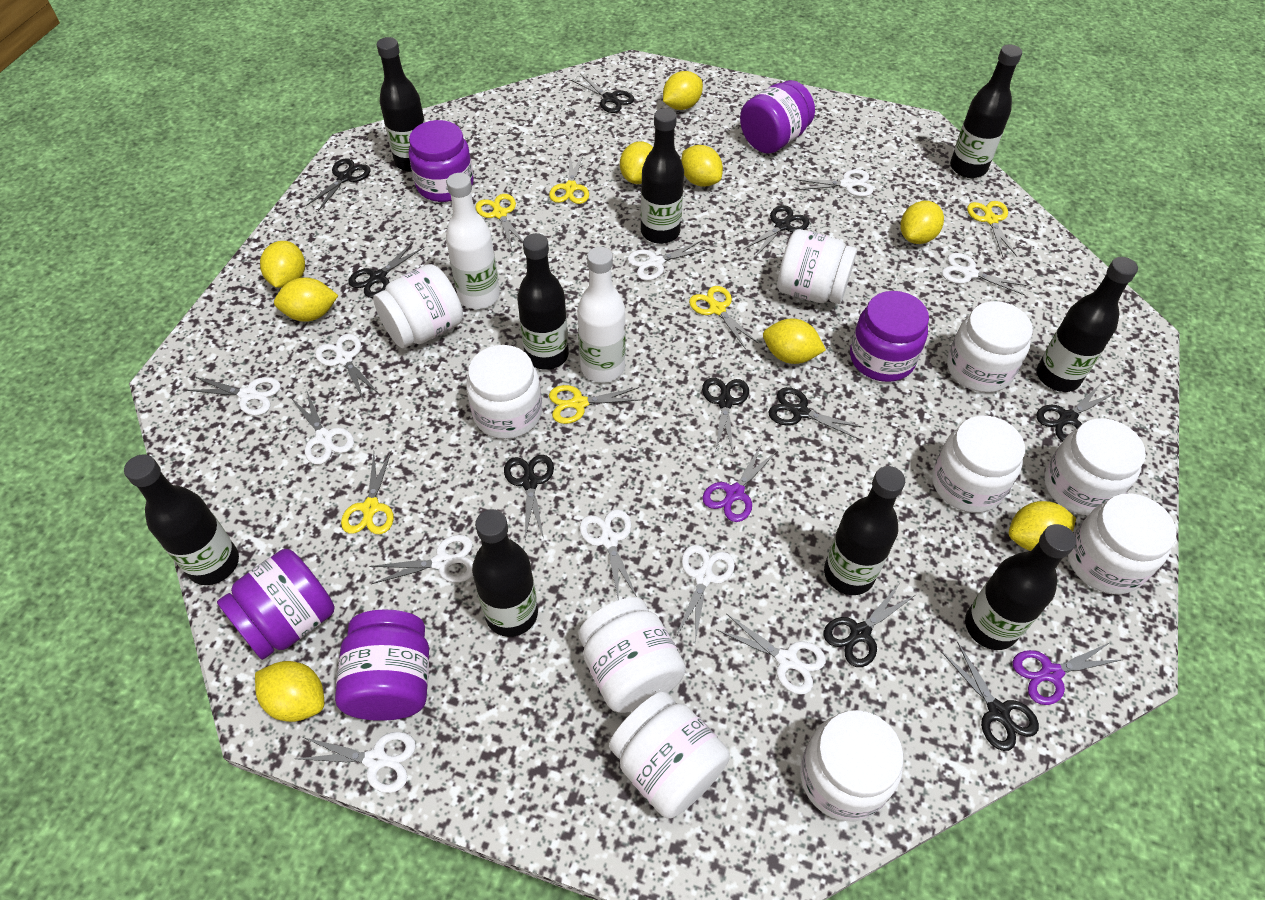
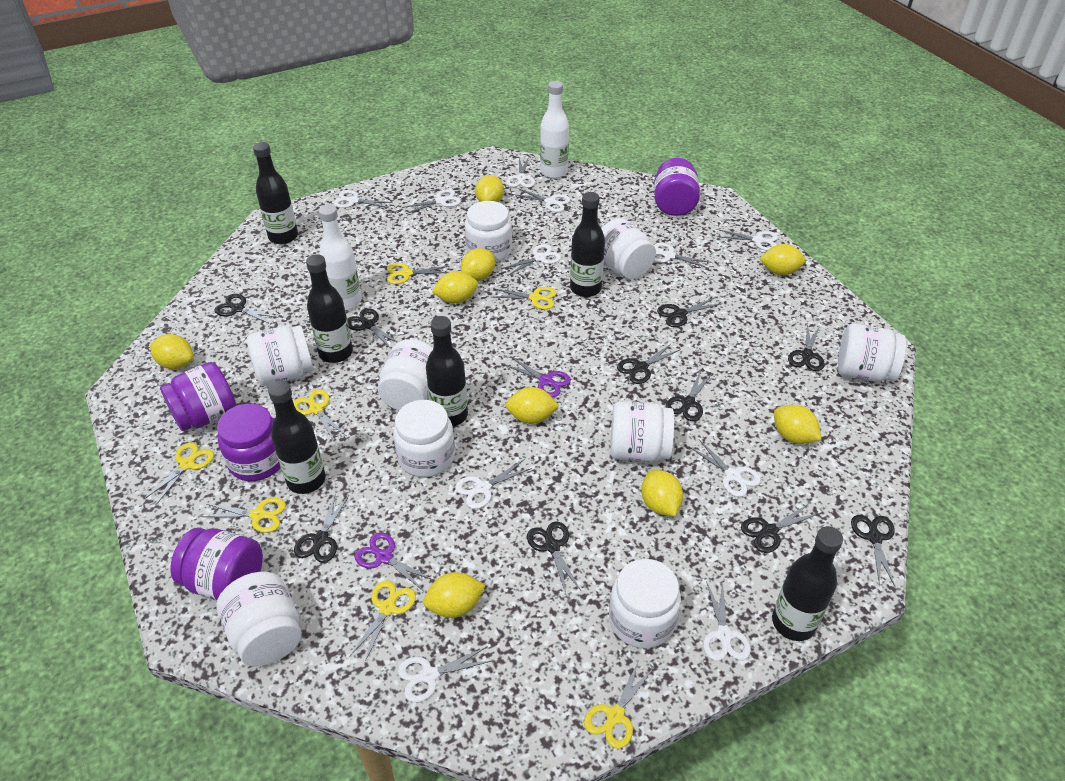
black bottle: [124,454,239,585] [377,37,425,172] [472,509,538,637] [517,233,569,370] [641,108,684,244] [824,466,905,595] [950,45,1022,178] [965,524,1076,650] [1037,257,1138,392] = 9 -> [253,142,298,244] [268,381,325,494] [306,254,353,363] [426,316,468,427] [570,192,605,297] [772,526,843,641] = 6
purple jar: [217,549,335,660] [335,609,429,721] [409,120,474,202] [740,80,815,154] [850,291,929,382] = 5 -> [160,362,236,431] [170,528,263,601] [217,403,281,481] [654,158,700,216] = 4
white jar: [373,264,463,348] [466,345,542,439] [578,597,686,713] [609,691,730,818] [777,229,857,304] [800,710,903,822] [932,416,1025,513] [947,301,1033,393] [1044,418,1146,516] [1068,493,1177,595] = 10 -> [216,572,302,667] [247,325,313,386] [378,339,433,410] [393,400,455,477] [465,201,512,262] [601,218,656,279] [609,559,681,649] [610,401,674,462] [838,324,906,382] = 9
yellow scissors: [341,451,394,534] [476,194,523,248] [549,152,589,204] [549,385,643,424] [689,286,759,349] [967,201,1017,257] = 6 -> [144,443,214,505] [202,498,286,533] [293,389,346,441] [350,580,416,662] [387,263,449,284] [493,287,557,310] [584,660,654,749] = 7

